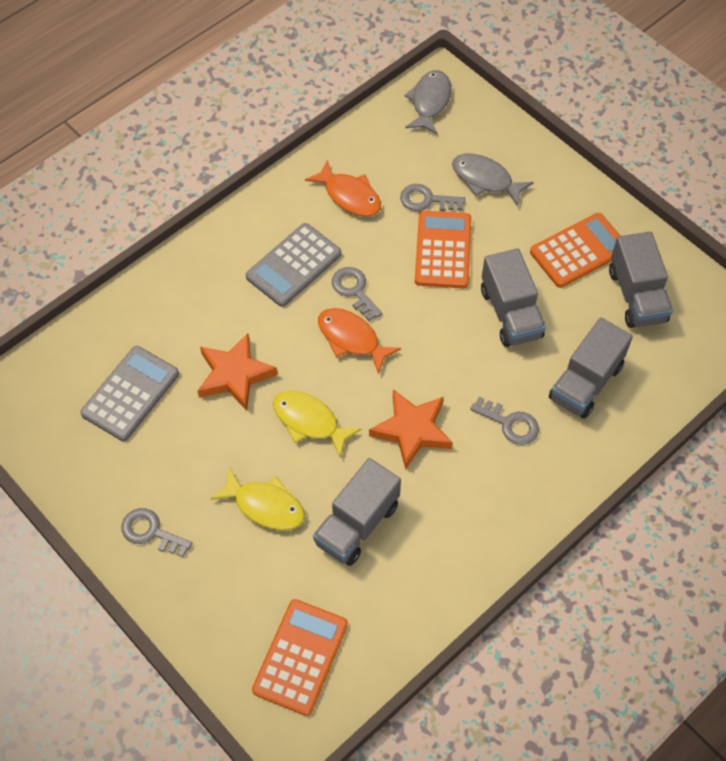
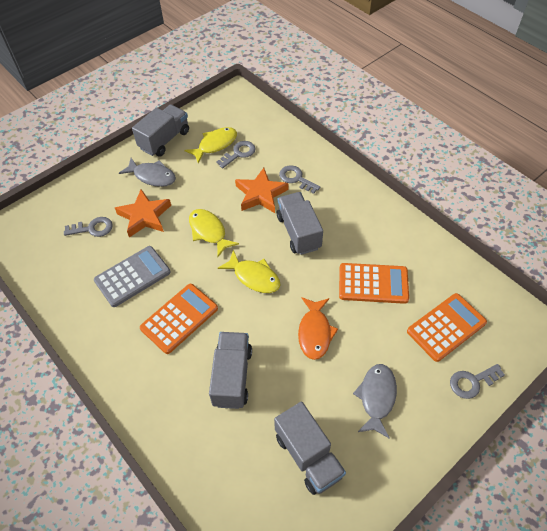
grey calculator: [80,346,179,441] [246,223,342,307] = 2 -> [94,246,171,307] = 1
orange fish: [305,160,381,217] [318,308,401,374] = 2 -> [298,297,338,360] = 1
yellow fish: [210,467,305,530] [273,391,362,457] = 2 -> [184,127,237,164] [189,209,239,257] [218,250,280,293] = 3

